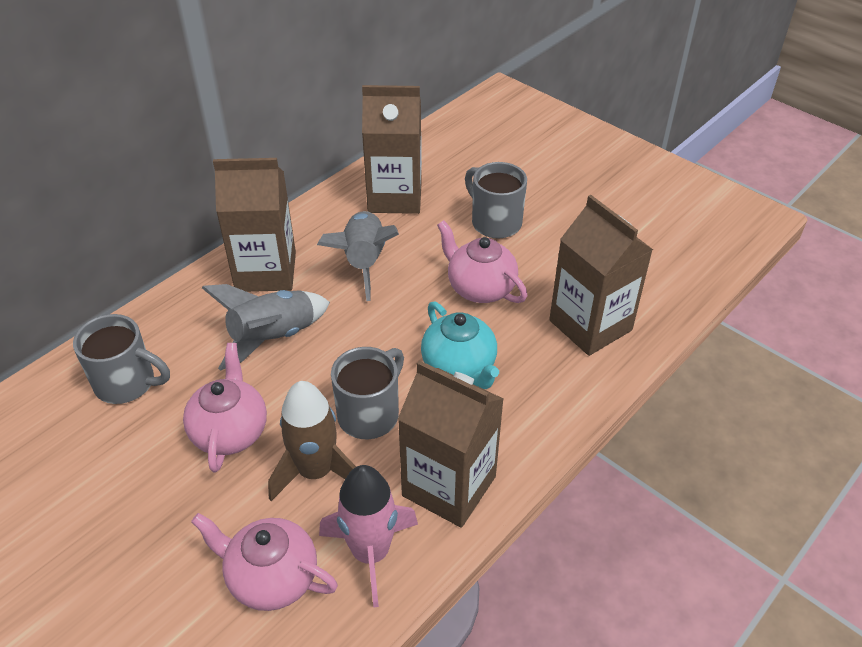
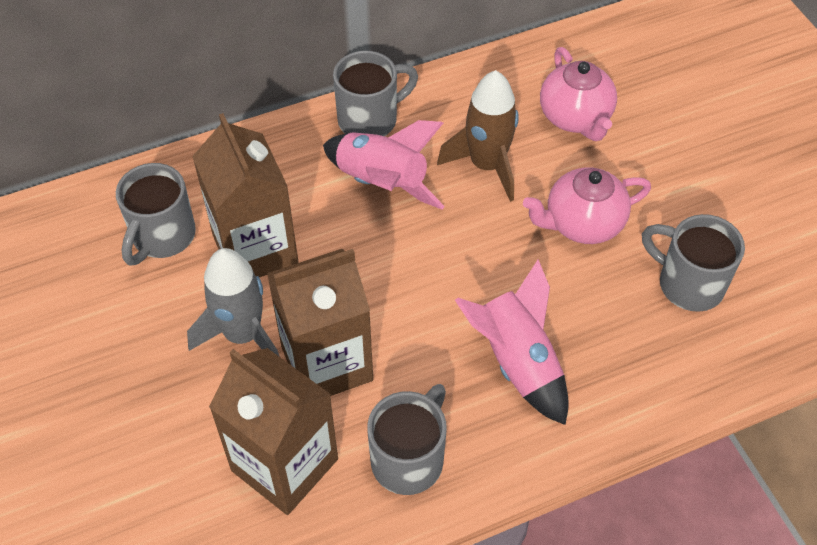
brown carton: [213,158,296,292] [362,85,422,214] [398,360,504,528] [549,195,653,356] = 4 -> [192,113,299,278] [209,348,338,515] [267,249,373,396] = 3
grey mug: [73,314,170,404] [331,347,404,439] [465,162,527,239] = 3 -> [116,163,196,266] [333,51,418,136] [367,384,447,495] [642,214,745,312] = 4
grey rocket: [202,284,330,371] [317,211,399,301] = 2 -> [187,248,280,357] = 1
pink rocket: [319,465,418,608] = 1 -> [323,120,445,209] [455,259,569,425] = 2
pink teapot: [183,343,267,472] [191,513,338,611] [437,220,527,303] = 3 -> [523,167,651,244] [540,47,617,141] = 2
turquoise teapot: [421,302,499,389] = 1 -> none = 0

